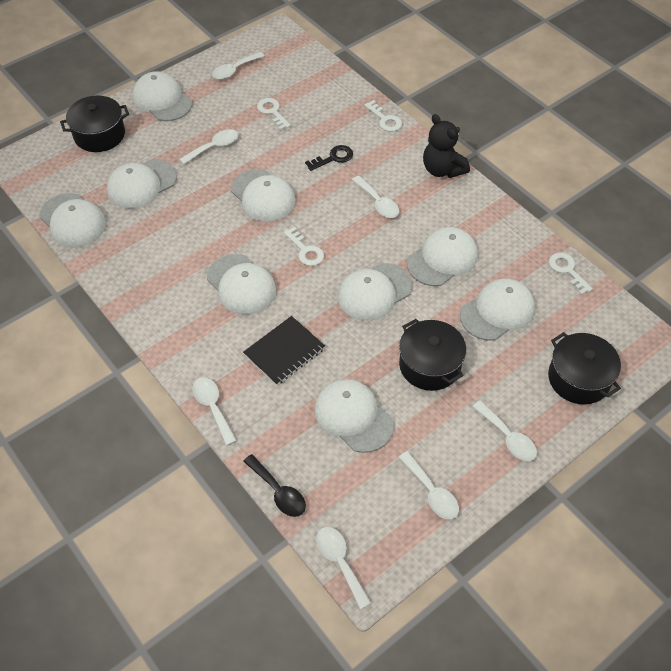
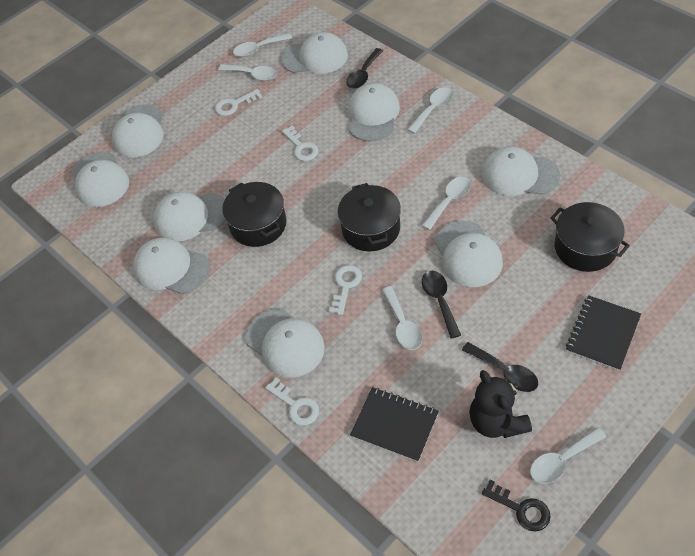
black notebook: [243,316,325,385] = 1 -> [350,387,439,462] [566,295,641,371] = 2
black spoon: [243,454,306,517] = 1 -> [346,48,383,88] [422,271,461,339] [462,342,538,392] = 3
white spoon: [179,129,238,164] [192,377,237,446] [212,52,264,80] [316,527,371,609] [352,176,399,218] [399,451,459,519] [472,401,537,461] = 7 -> [218,64,277,81] [233,33,292,57] [382,286,422,350] [407,87,453,134] [422,177,471,230] [530,428,606,484] = 6

